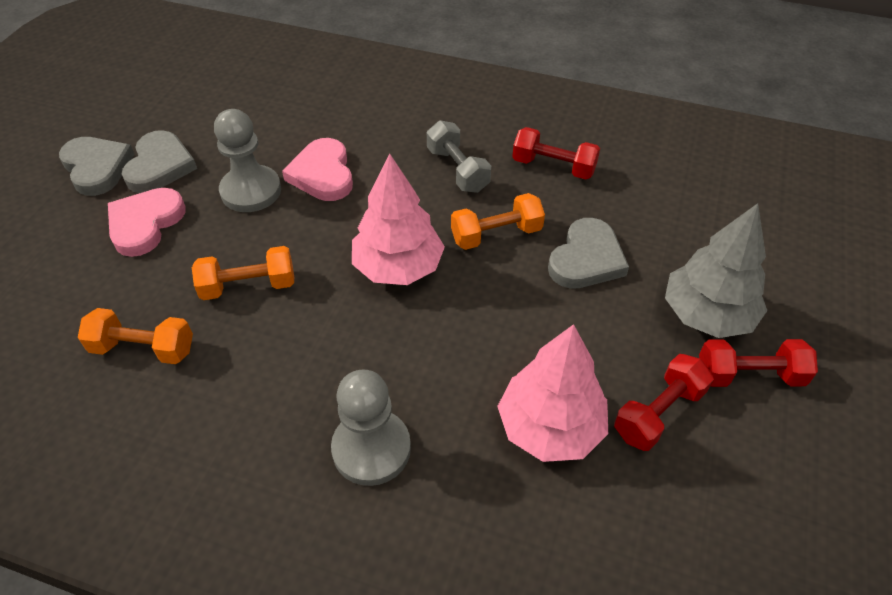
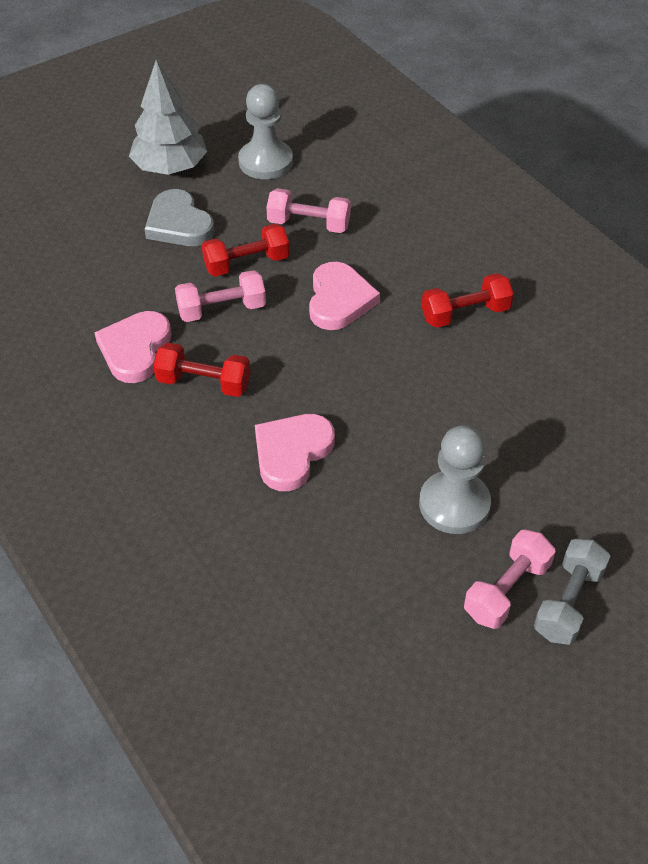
grey heart: [59,137,134,196] [122,130,197,193] [548,218,629,289] = 3 -> [144,189,215,246] = 1
orange dumbbell: [77,308,193,364] [192,246,294,300] [451,193,545,250] = 3 -> none = 0
pink dumbbell: none = 0 -> [175,270,266,322] [266,188,351,233] [464,530,555,629] = 3
pink heart: [108,188,186,257] [282,138,353,201] = 2 -> [94,311,171,383] [255,414,335,491] [309,262,380,330] = 3
pink tree: [352,154,445,285] [497,324,608,462] = 2 -> none = 0

